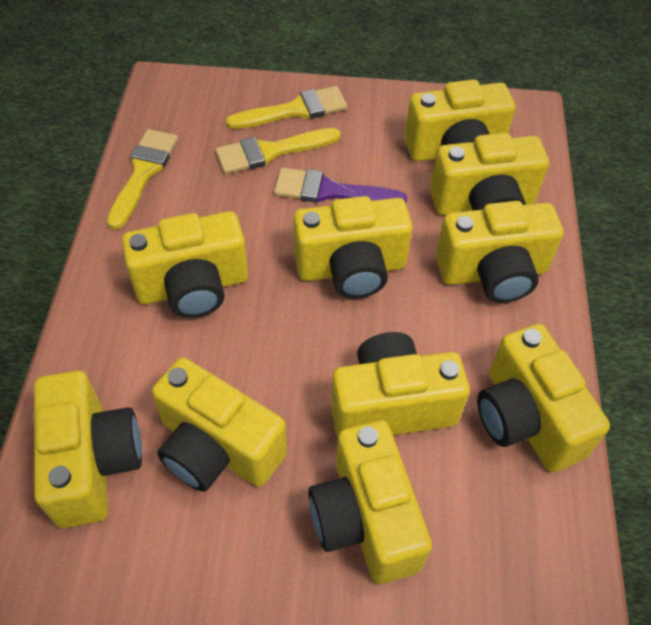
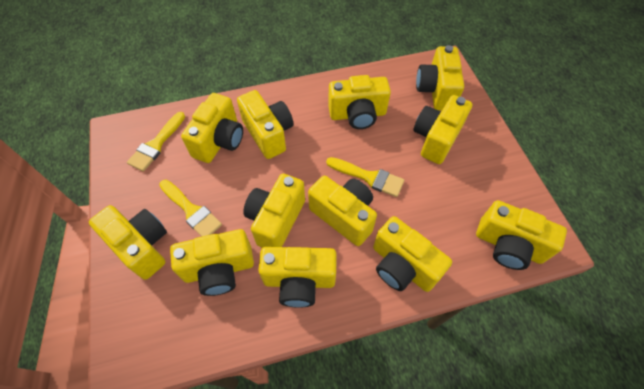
purple brush: [274,168,407,203] = 1 -> none = 0
yellow camera: [34,371,142,528] [121,211,248,318] [152,358,287,492] [293,196,413,299] [308,420,432,584] [331,332,470,437] [404,79,516,161] [430,133,549,215] [436,201,564,303] [477,324,610,472] = 10 -> [89,205,167,280] [170,229,254,296] [181,93,243,163] [237,90,293,159] [243,174,305,248] [258,247,336,308] [308,176,377,246] [328,75,391,129] [373,216,452,292] [413,95,472,164] [416,45,464,110] [476,200,567,270] = 12

